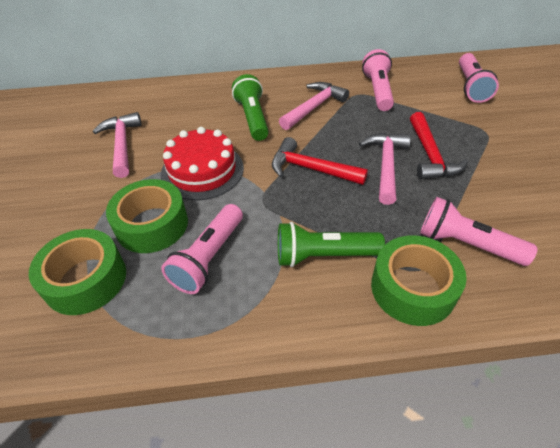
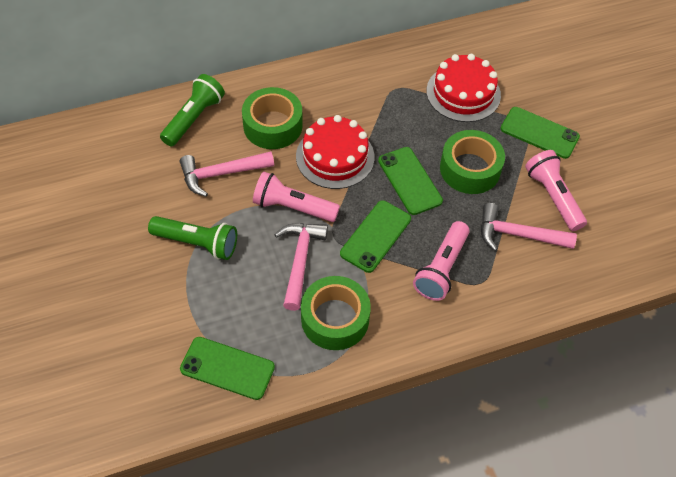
green phone: none = 0 -> [180,337,275,400] [340,200,411,273] [378,147,443,215] [500,107,580,159] = 4
pink flashlight: [161,204,243,294] [362,49,394,111] [420,197,538,266] [459,53,499,103] = 4 -> [253,171,340,222] [413,221,470,301] [525,150,587,231] = 3
red cake: [161,127,244,200] = 1 -> [296,115,374,189] [426,54,501,122] = 2
red hammer: [272,137,368,185] [410,112,468,180] = 2 -> none = 0

